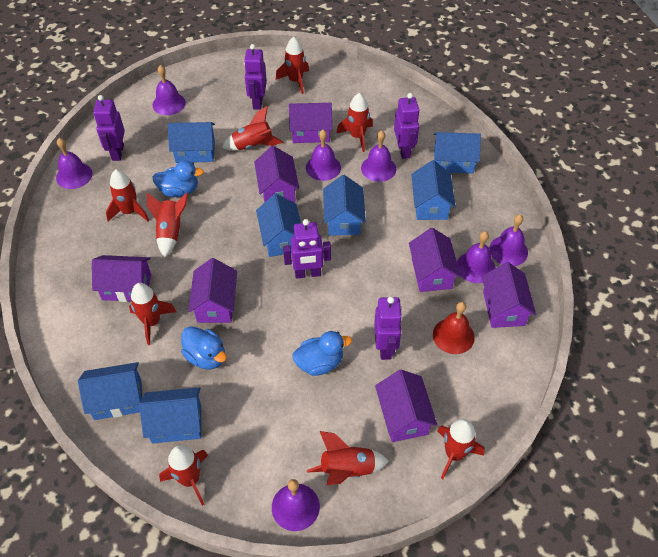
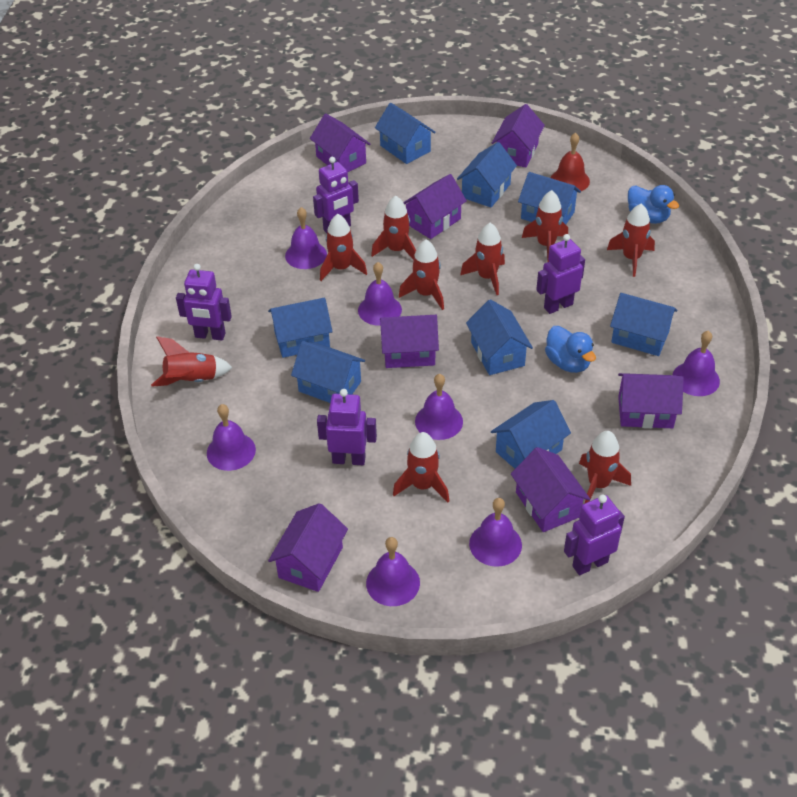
blue duck: [152,160,204,197] [181,326,227,370] [292,331,352,376] = 3 -> [545,326,596,373] [628,185,679,224] = 2
blue house: [78,362,142,420] [139,387,201,444] [168,122,215,163] [256,194,301,257] [323,175,366,236] [411,160,456,220] [434,132,481,174] = 7 -> [268,298,333,358] [291,341,365,403] [375,103,436,164] [457,142,517,208] [466,299,533,375] [491,400,571,469] [518,172,581,224] [610,293,677,356] = 8

